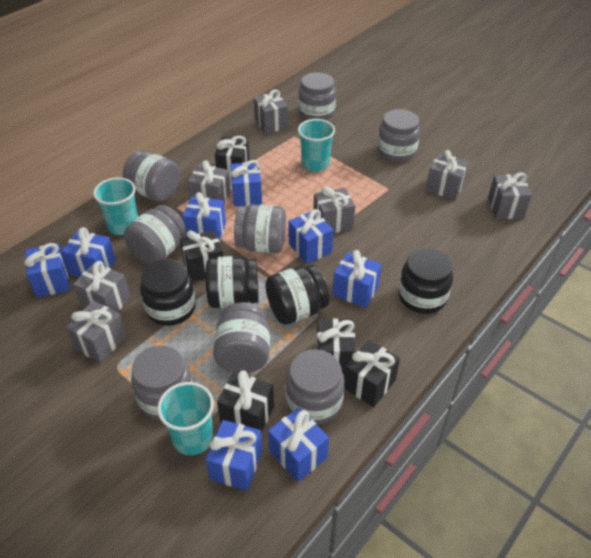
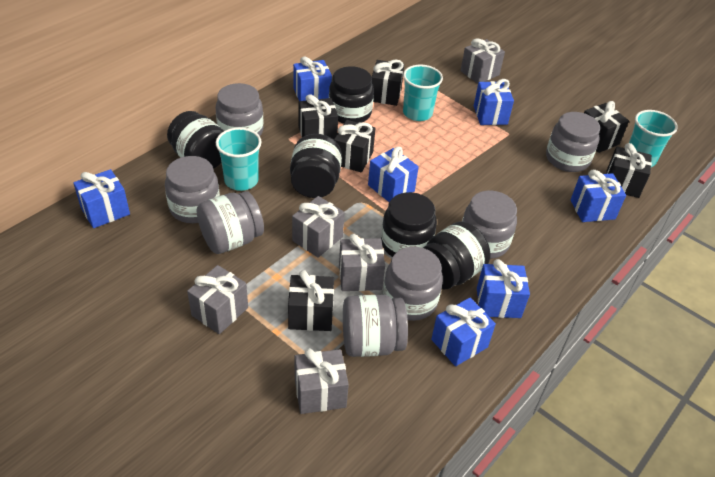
black gift: [180,230,224,282] [215,136,250,179] [217,370,274,432] [317,319,356,374] [344,340,400,407] = 5 -> [288,270,334,331] [298,94,338,140] [334,120,375,173] [372,60,404,106] [584,101,629,153] [606,143,652,198] = 6
black jar: [140,259,196,326] [206,256,259,308] [265,265,329,325] [398,248,453,314] = 4 -> [167,111,224,169] [290,134,342,198] [329,66,374,124] [381,192,437,257] [423,221,491,289] = 5
blue gift: [24,243,70,298] [61,227,116,277] [183,192,226,240] [206,420,262,491] [230,160,262,207] [268,407,329,482] [288,209,333,264] [333,250,382,308] = 8 -> [73,169,130,228] [293,56,332,101] [368,147,419,202] [431,298,496,366] [474,79,514,125] [477,259,530,318] [571,170,626,222] = 7
grey gift: [66,301,127,363] [73,261,131,312] [188,160,231,203] [254,90,288,134] [314,186,355,233] [426,150,469,200] [488,172,532,219] = 7 -> [187,265,248,334] [292,196,345,258] [295,348,349,414] [339,234,385,291] [461,39,505,84] = 5
grey jar: [123,151,180,202] [124,205,186,264] [131,345,192,420] [213,302,270,373] [234,204,286,253] [286,350,345,424] [298,72,336,120] [377,109,420,162] = 8 -> [165,156,220,223] [197,191,264,254] [216,83,264,136] [343,295,408,357] [383,247,443,321] [462,191,517,259] [546,112,600,172] = 7

